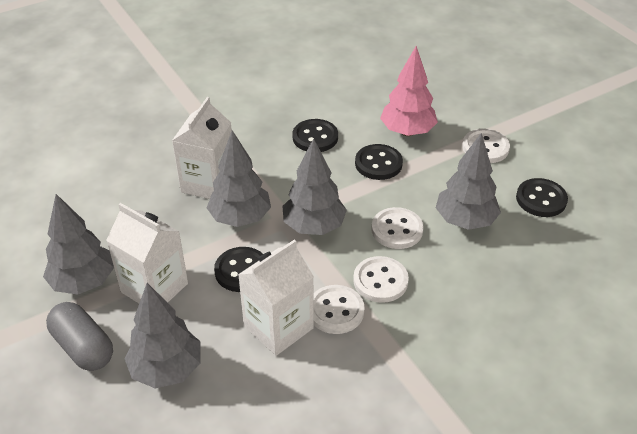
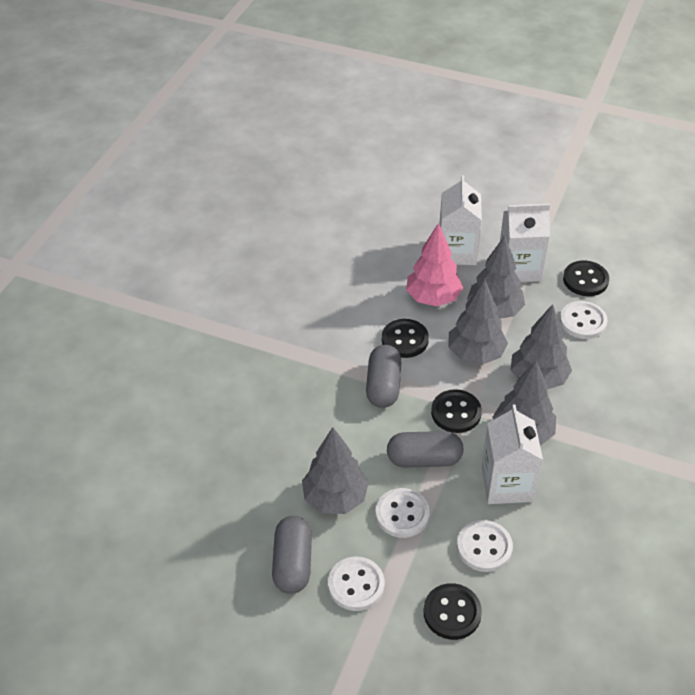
grey capsule: [46,302,113,371] = 1 -> [272,516,312,594] [366,345,401,408] [387,431,464,467] = 3

